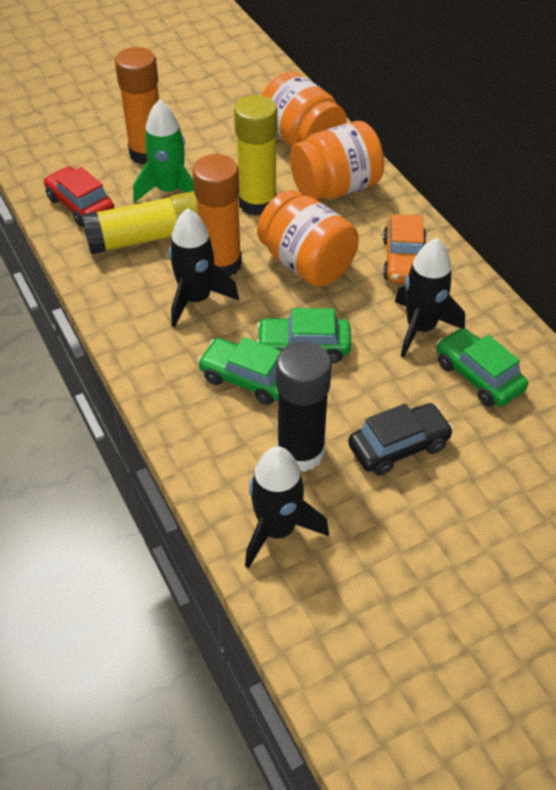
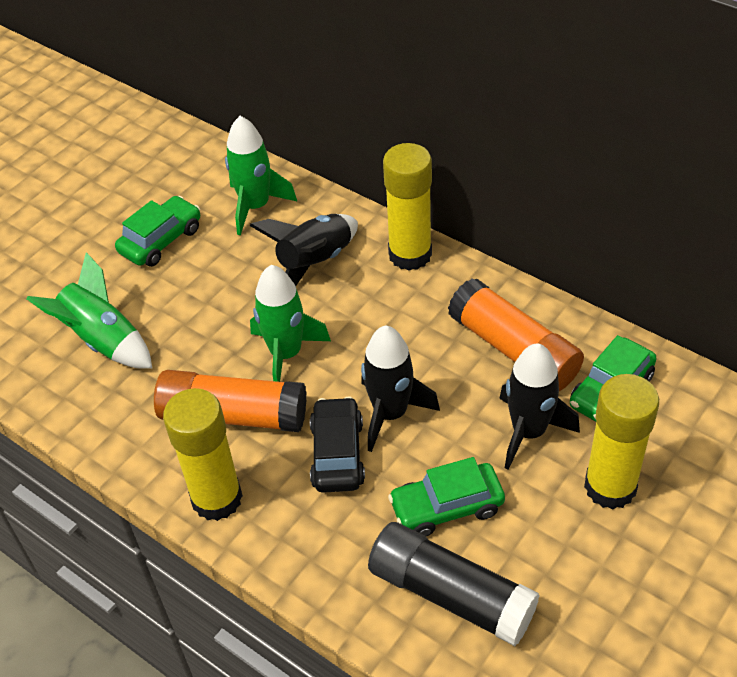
green rocket: [133,99,194,203] = 1 -> [26,252,152,369] [225,116,297,236] [250,265,331,382] = 3
orange car: [383,214,426,283] = 1 -> none = 0
orange jar: [257,190,359,287] [262,72,347,147] [290,121,384,200] = 3 -> none = 0
red car: [44,166,114,227] = 1 -> none = 0
yellow glue stick: [82,191,198,254] [234,95,277,216] = 2 -> [163,388,243,521] [383,143,432,271] [584,374,659,509] = 3

